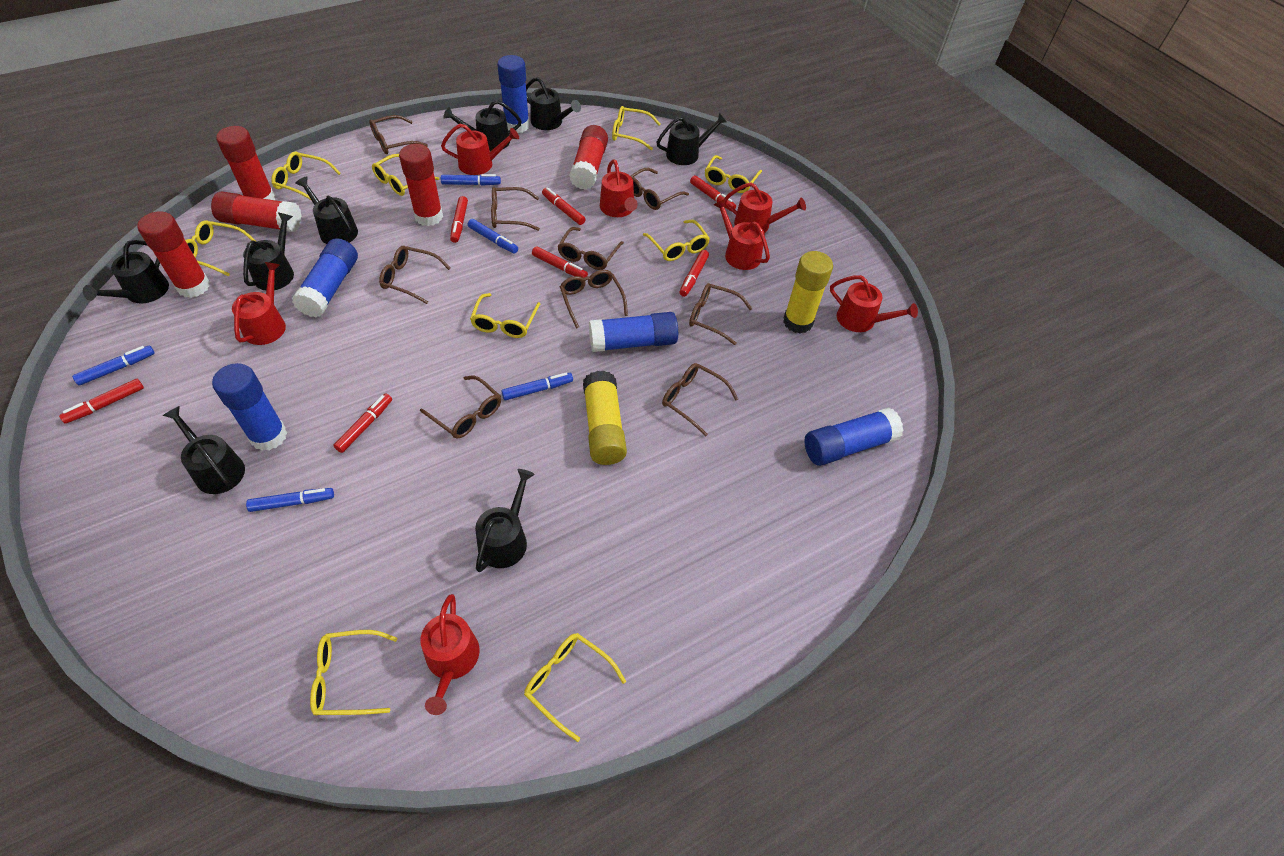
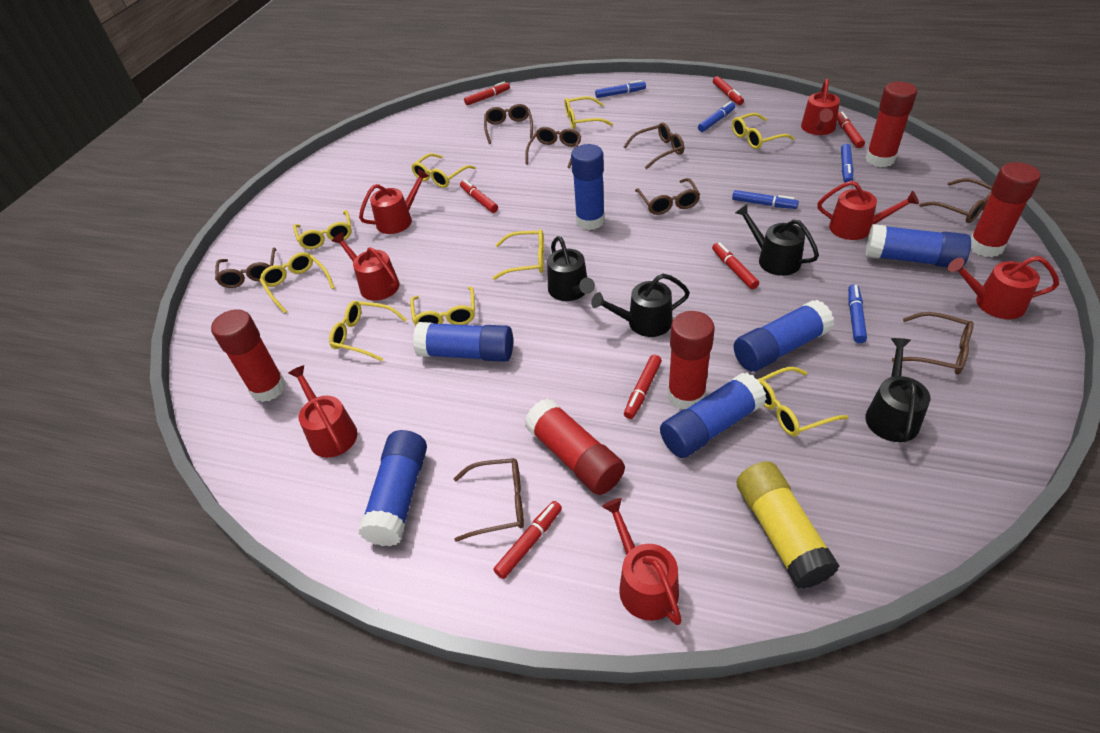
black watering can: [83,240,169,303] [163,406,245,494] [243,212,294,290] [295,176,358,244] [443,100,522,151] [475,469,535,572] [526,77,581,130] [656,113,727,165] = 8 -> [547,236,595,301] [591,274,690,337] [735,204,819,276] [865,338,930,442] = 4
blue glue stick: [212,363,287,451] [292,238,358,317] [497,55,530,133] [589,312,678,352] [804,407,903,466] = 5 -> [358,430,427,546] [413,322,513,362] [571,144,605,230] [660,372,767,458] [734,300,834,372] [865,224,971,267] = 6
brown glasses: [369,115,428,154] [379,246,450,304] [420,376,501,438] [491,187,540,231] [557,227,624,270] [560,270,628,329] [630,168,689,210] [662,363,738,436] [689,283,753,345] = 9 -> [215,248,277,288] [454,458,524,542] [484,104,533,144] [525,127,581,169] [624,122,684,169] [635,178,700,215] [892,312,974,375] [919,178,992,223] = 8
yellow glue stick: [583,371,627,465] [783,251,833,334] = 2 -> [737,461,840,589] = 1

